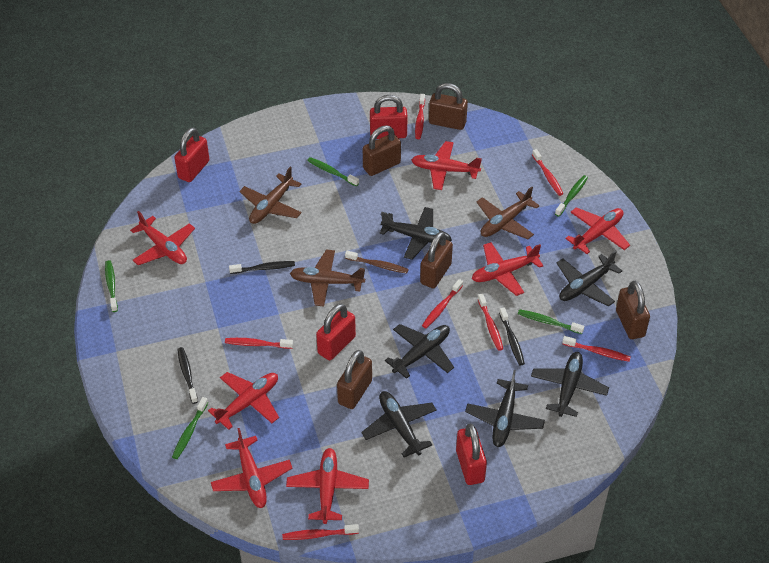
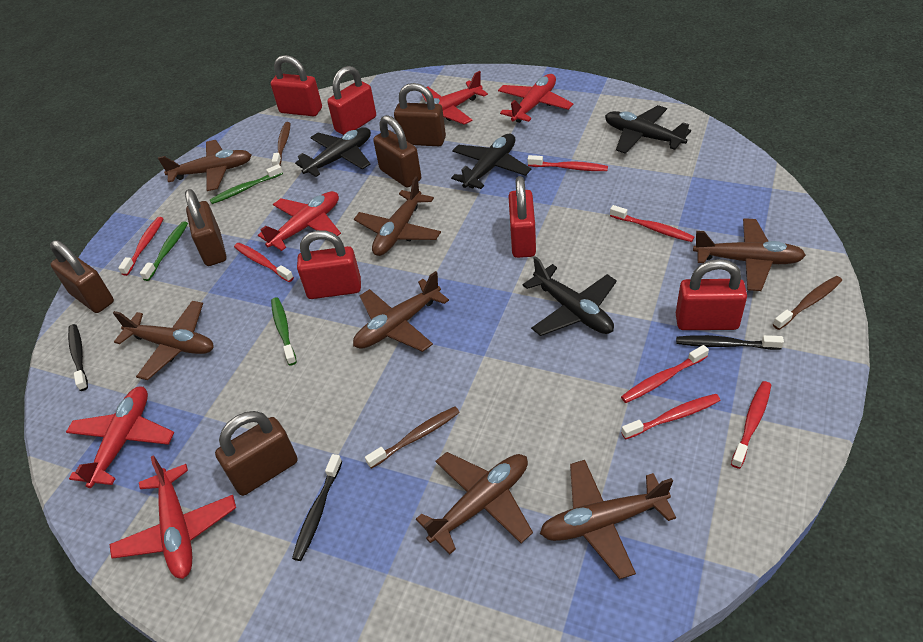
black plane: [361,391,437,457] [380,207,452,260] [385,324,454,379] [465,370,545,447] [531,352,609,417] [557,250,622,307] = 6 -> [295,127,371,177] [451,134,531,189] [522,256,617,336] [605,105,691,154] = 4
brown plane: [239,167,302,224] [290,250,365,306] [477,186,540,239] = 3 -> [113,301,214,380] [158,140,252,191] [353,271,449,352] [354,176,441,256] [416,452,533,555] [540,460,676,579] [693,218,806,291] = 7
brown toothbrush: [345,251,409,274] = 1 -> [272,122,291,166] [365,406,460,469] [773,276,842,330] = 3
green toothbrush: [105,260,118,312] [172,397,208,459] [307,157,359,187] [518,309,584,334] [555,175,588,217] = 5 -> [140,221,188,281] [210,164,283,204] [271,297,297,365] = 3
red padlock: [174,128,209,182] [316,304,356,360] [370,95,408,139] [456,423,487,485] = 4 -> [271,55,322,116] [297,230,361,299] [327,66,376,135] [508,176,536,258] [676,259,747,330] = 5
red plane: [130,211,195,265] [208,372,279,430] [211,428,292,508] [286,448,369,524] [411,141,482,190] [472,242,543,296] [565,207,630,254] = 7 -> [66,387,175,488] [110,455,236,579] [258,191,341,251] [421,71,488,125] [498,74,573,123] = 5

